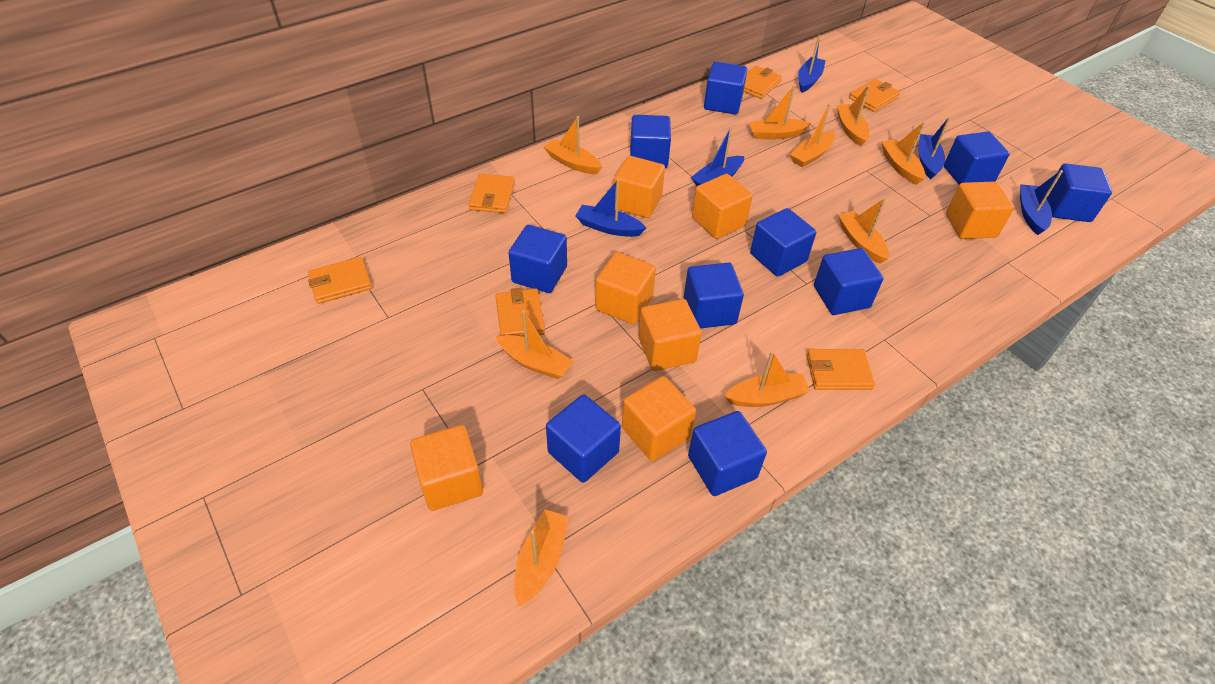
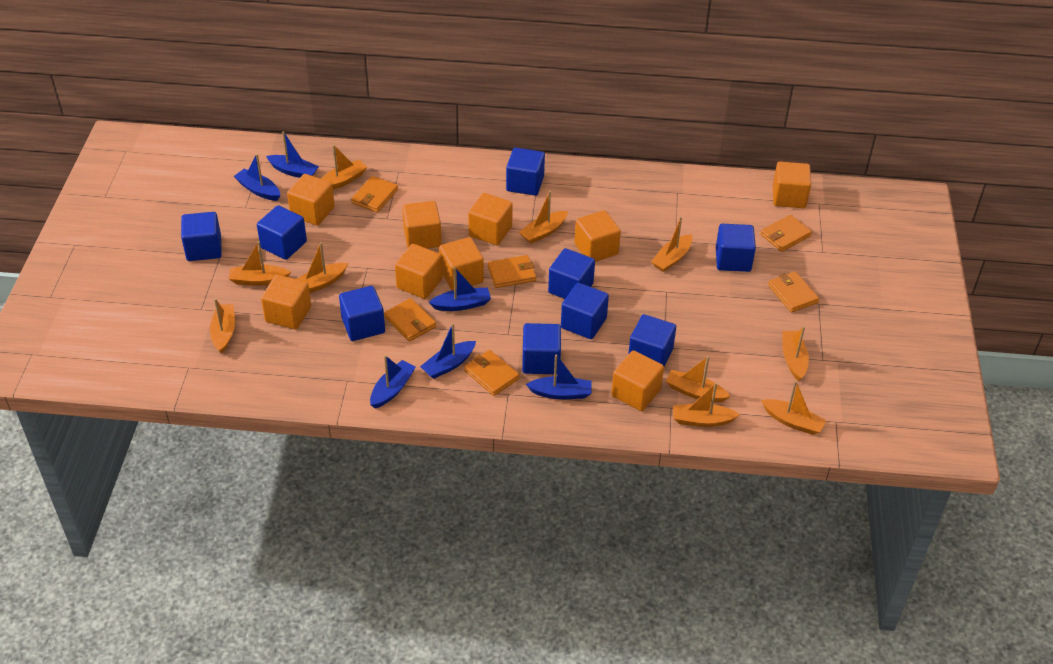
blue boat: [576,180,646,237] [691,127,744,186] [798,35,826,93] [919,117,950,179] [1020,170,1063,235] = 5 -> [234,154,280,201] [266,131,319,178] [370,355,416,409] [420,323,476,379] [428,267,491,311] [526,354,592,399] = 6
blue cube: [509,225,567,293] [546,394,621,483] [630,115,671,168] [684,263,744,329] [688,411,767,496] [704,62,747,114] [750,208,816,277] [814,248,883,315] [944,132,1010,184] [1047,163,1112,222] = 10 -> [181,212,222,261] [257,205,307,260] [339,286,385,341] [506,147,545,196] [522,323,561,374] [548,248,595,299] [561,283,609,339] [628,314,676,367] [716,224,756,272] = 9
orange boat: [496,310,573,379] [514,509,569,607] [544,116,602,174] [724,351,810,407] [748,86,811,139] [790,103,835,167] [837,85,870,146] [838,198,889,264] [881,122,925,185] = 9 -> [210,298,235,354] [229,241,291,286] [297,242,348,293] [321,145,367,190] [519,191,568,244] [651,217,693,272] [666,356,731,403] [673,383,740,427] [761,381,826,435] [782,326,809,381] = 10
orange cube: [410,425,483,511] [595,252,656,324] [614,156,665,218] [622,376,696,461] [638,299,702,371] [692,174,753,239] [946,181,1014,239] = 7 -> [261,275,311,329] [287,174,335,226] [395,244,443,299] [402,201,442,248] [439,237,484,290] [468,193,513,245] [574,210,621,262] [611,350,664,411] [773,162,811,208] = 9

